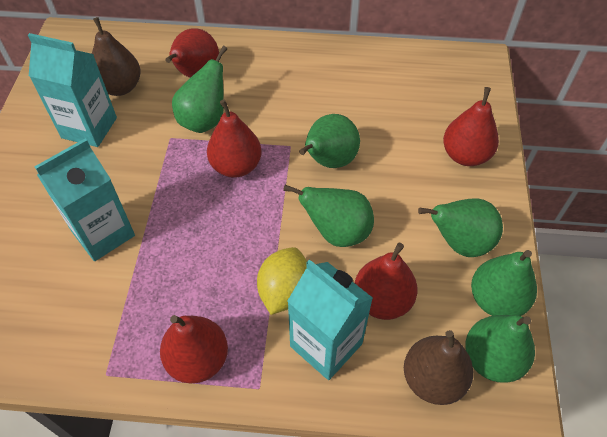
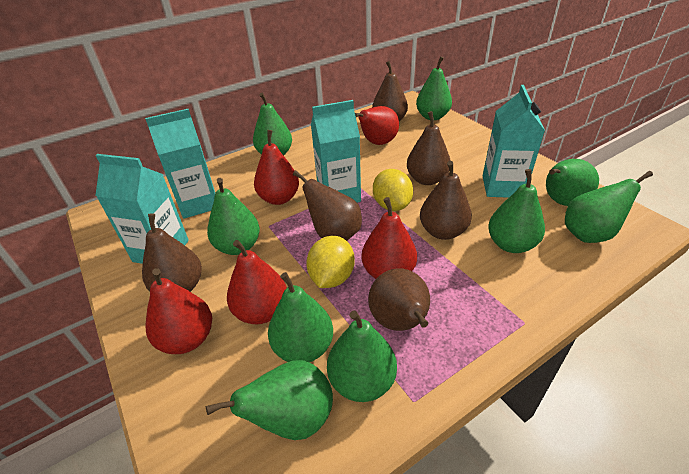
brown pear: [92,17,141,96] [404,330,473,405] = 2 -> [142,213,202,292] [293,170,362,241] [368,268,430,331] [372,61,408,121] [407,111,451,185] [420,161,472,240] = 6
green pear: [172,46,227,133] [283,185,374,247] [299,114,360,168] [418,199,503,257] [465,315,535,383] [471,250,537,316] = 6 -> [206,360,333,440] [207,178,260,255] [253,93,292,156] [268,272,333,362] [327,310,397,402] [416,56,452,120] [488,169,545,253] [546,159,599,206] [565,171,653,243] = 9
turquoise carton: [28,33,117,147] [34,138,135,261] [287,259,373,380] = 3 -> [95,154,189,264] [145,109,215,219] [311,100,361,203] [483,85,545,198] = 4
yellow lemon: [257,247,307,315] = 1 -> [306,236,355,288] [373,169,413,211] = 2

